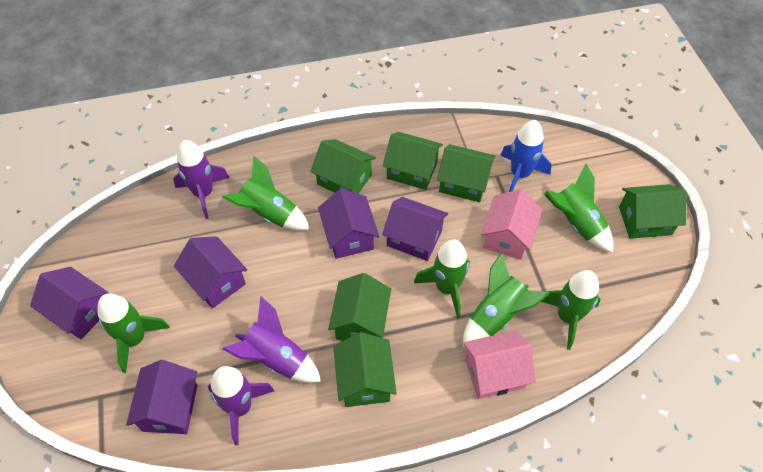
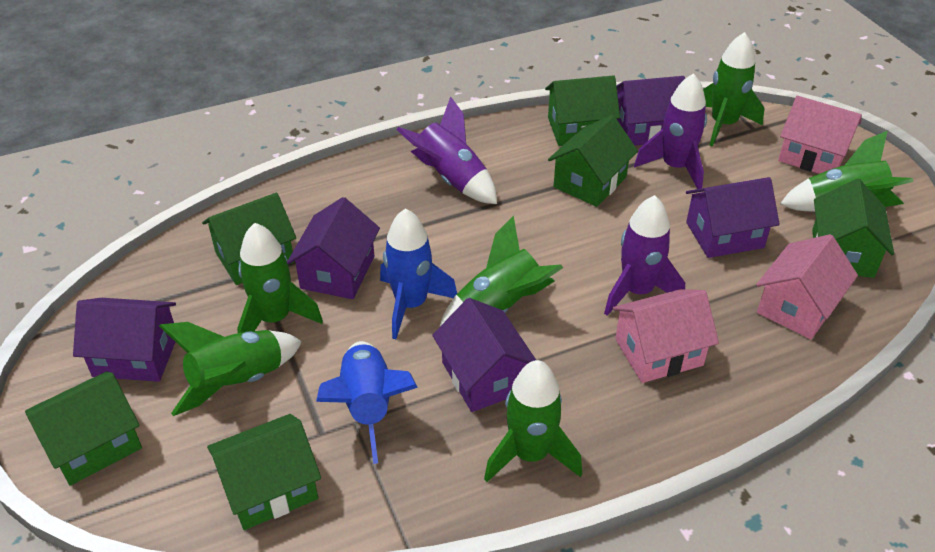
blue rocket: [501,120,551,192] = 1 -> [316,341,418,464] [380,208,457,339] = 2
pink house: [463,331,536,399] [481,189,543,260] = 2 -> [612,289,719,383] [756,234,858,339] [778,96,862,174] = 3

